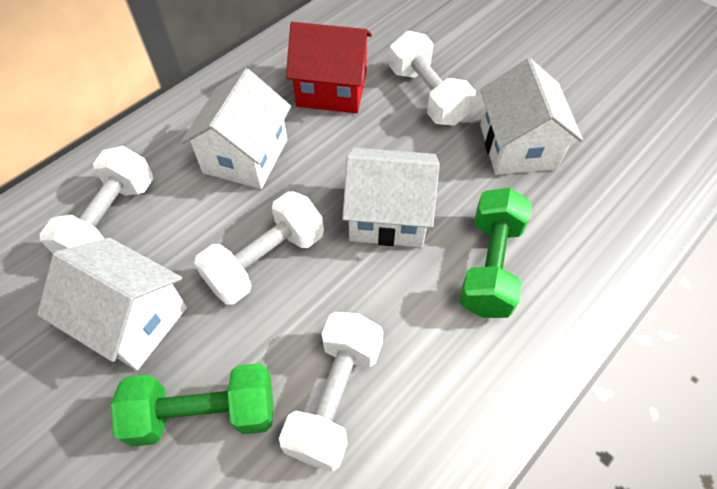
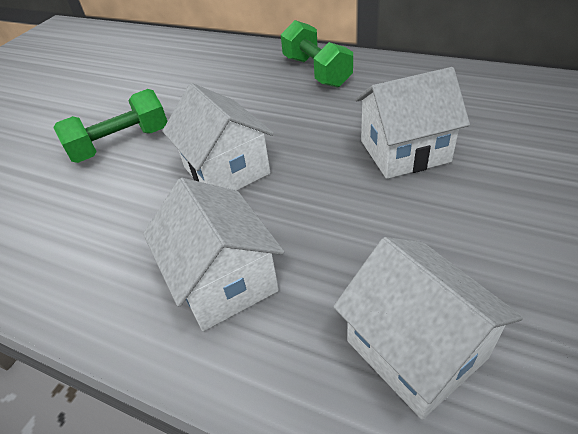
red house: [286,22,372,113] = 1 -> none = 0
white dumbbell: [40,146,153,254] [194,191,324,305] [279,312,383,472] [389,31,476,126] = 4 -> none = 0

